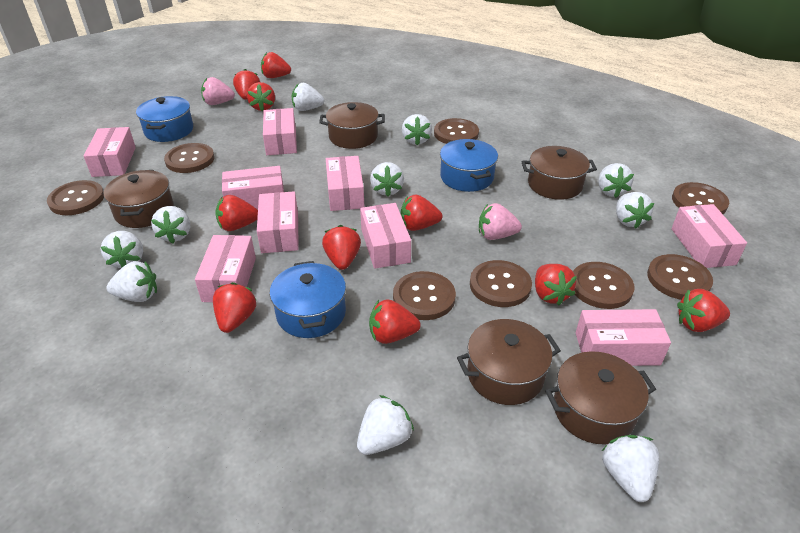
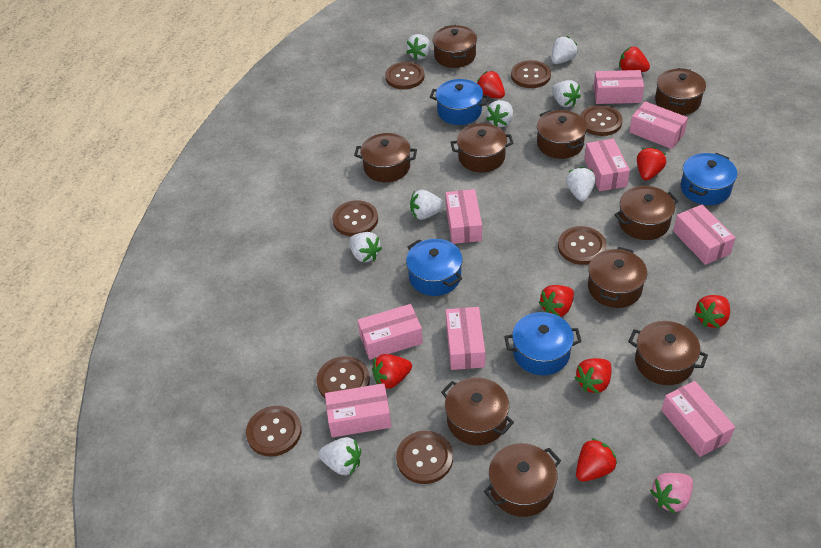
blue pot: [136,96,193,142] [270,261,346,338] [440,139,498,192] = 3 -> [406,239,463,296] [430,79,489,125] [504,312,582,375] [681,153,737,205] = 4
brown pot: [103,170,174,228] [319,102,385,149] [457,319,561,405] [522,146,597,200] [546,351,656,445] = 5 -> [354,133,417,182] [432,25,477,68] [441,378,514,445] [450,123,514,173] [484,443,561,517] [537,110,587,159] [588,247,647,308] [614,186,679,240] [628,321,708,385] [655,68,706,115] = 10
pink strawberry: [201,77,235,105] [479,203,522,240] = 2 -> [650,473,693,513] = 1
red strawberry: [213,282,257,333] [215,195,258,231] [233,69,260,100] [247,82,275,111] [261,52,291,78] [322,225,361,270] [369,300,421,344] [401,195,442,231] [535,264,577,306] [677,289,730,332] = 10 -> [372,354,412,389] [477,71,505,99] [538,285,574,317] [574,358,612,394] [576,438,617,482] [619,46,650,72] [637,147,666,181] [694,295,730,328] = 8
white strawberry: [101,231,143,268] [106,261,157,302] [151,206,190,243] [292,83,325,111] [357,395,414,455] [370,162,404,197] [402,114,432,146] [598,163,634,198] [602,435,659,502] [616,192,654,229] = 10 -> [318,437,361,475] [349,232,382,262] [406,34,431,60] [410,190,445,220] [486,100,513,127] [551,36,578,64] [552,80,581,107] [566,167,596,201] = 8

